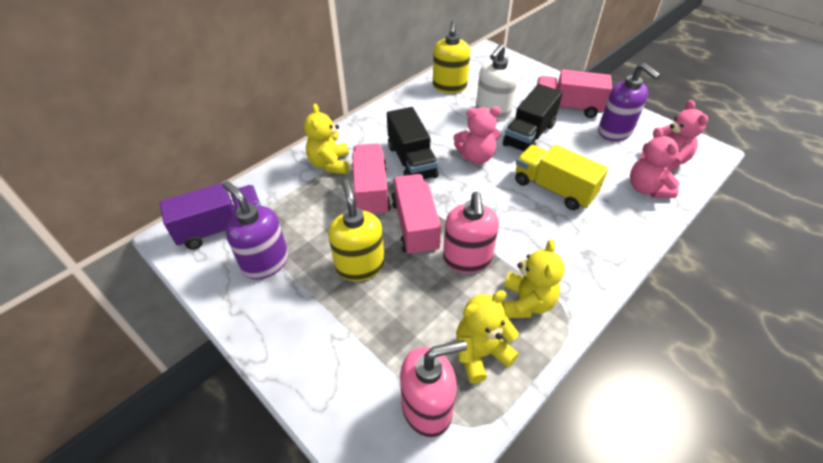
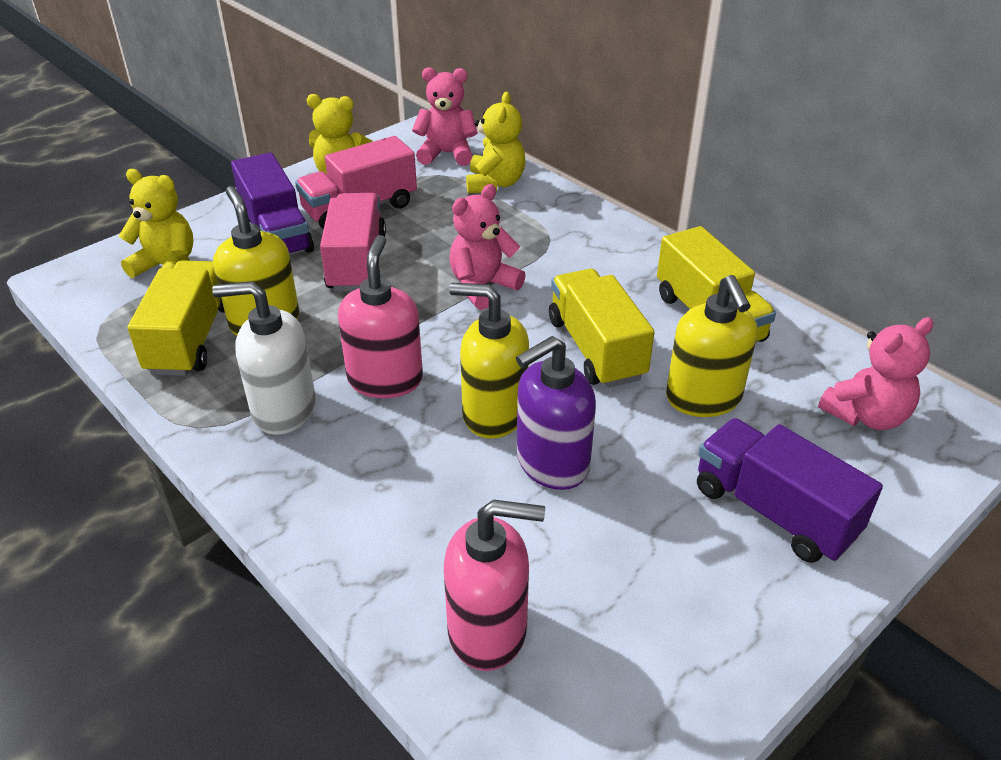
black truck: [387,107,438,180] [503,84,563,152] = 2 -> none = 0
pink truck: [352,143,391,216] [391,174,441,256] [537,69,612,118] = 3 -> [295,136,417,230] [320,193,386,292] = 2
purple soap dispenser: [222,181,288,280] [598,63,661,141] = 2 -> [516,336,596,490] = 1
purple truck: [160,183,261,250] = 1 -> [231,152,314,255] [697,418,883,563] = 2
yellow soap dispenser: [328,179,385,281] [433,20,470,93] = 2 -> [213,186,300,336] [449,283,529,439] [666,275,757,417] = 3
yellow truck: [515,145,608,210] = 1 -> [128,260,225,376] [549,269,654,388] [657,226,776,342] = 3

